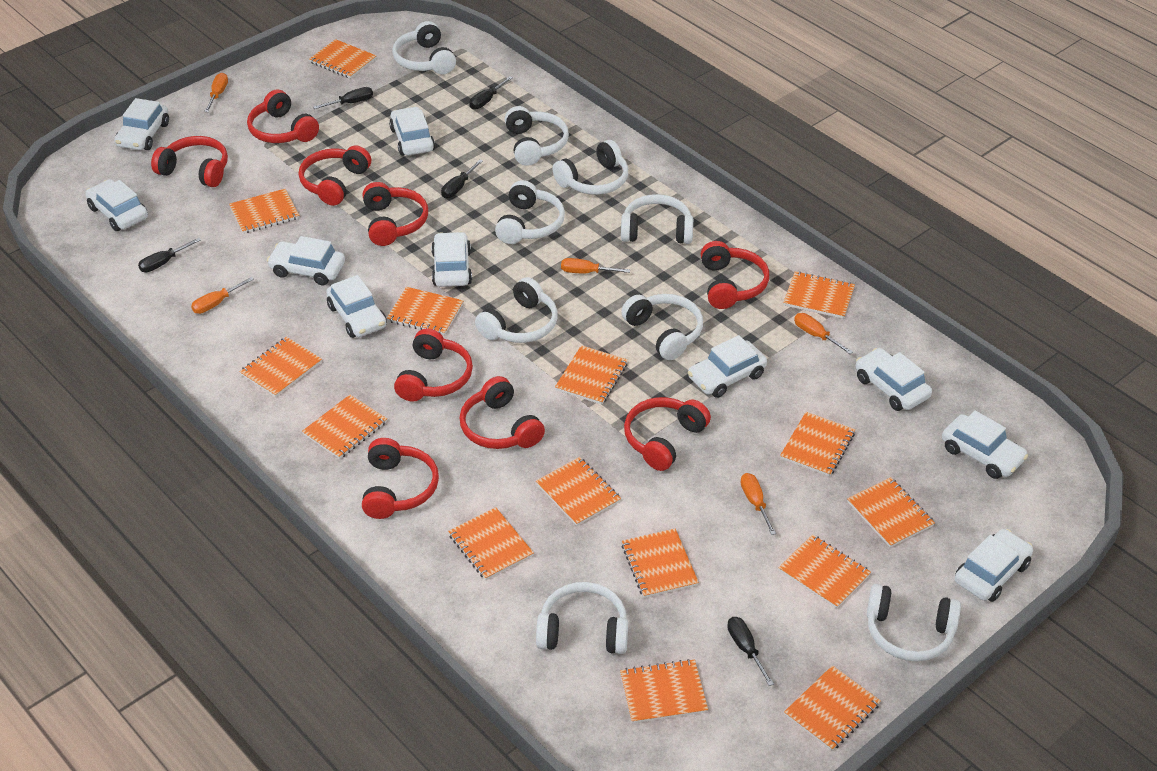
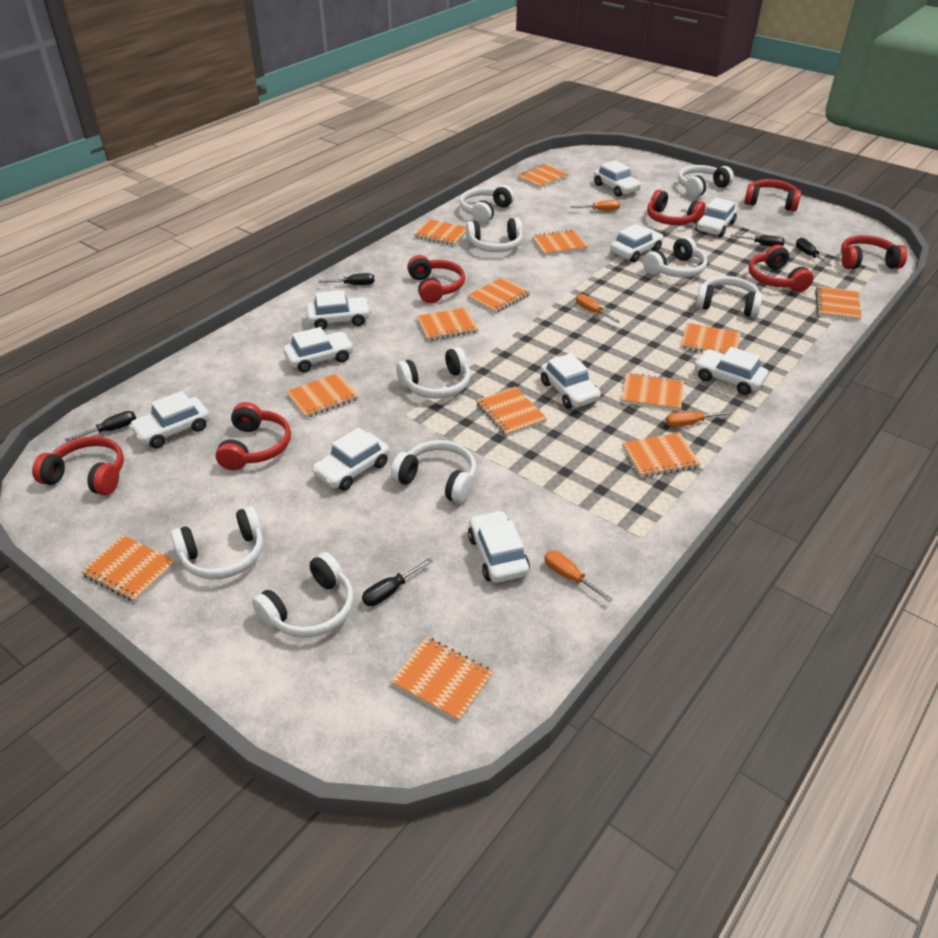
orange notebook: [229,189,299,234] [239,337,322,397] [302,395,387,459] [309,39,376,79] [387,287,464,335] [448,507,534,580] [536,457,621,526] [555,345,628,405] [620,659,708,724] [622,529,699,598] [778,534,871,609] [780,412,855,477] [783,271,855,319] [784,665,881,751] [847,477,935,548] = 15 -> [81,535,176,602] [286,373,359,418] [391,637,493,722] [414,219,466,246] [417,308,478,341] [467,277,530,313] [476,387,547,436] [517,164,568,188] [532,229,588,256] [622,372,684,411] [622,433,701,478] [680,323,741,354] [815,286,862,321] = 13
orange screwdriver: [191,277,254,314] [204,73,228,112] [561,258,630,274] [741,473,776,535] [794,313,853,354] = 5 -> [544,551,613,602] [571,200,620,211] [576,294,620,323] [666,411,733,427] = 4
red headphones: [151,136,228,187] [247,90,319,143] [299,145,371,206] [362,438,439,519] [363,182,428,246] [394,328,473,402] [460,376,545,449] [624,397,711,471] [701,241,769,309] = 9 -> [32,436,124,495] [215,402,291,470] [407,255,465,303] [647,190,706,225] [744,179,801,211] [748,245,813,292] [841,235,907,269] = 7

